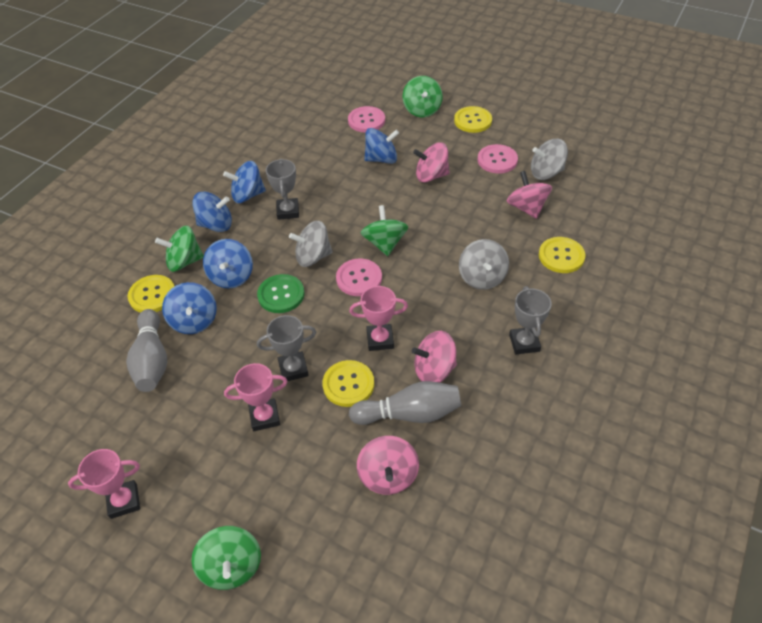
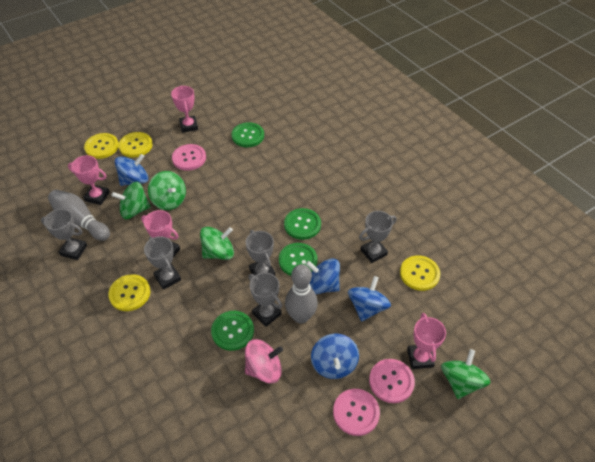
blue spinning top: [162,282,217,334] [192,192,232,232] [203,239,253,289] [223,161,266,203] [364,128,399,164] = 5 -> [115,154,148,186] [306,259,340,294] [311,333,359,379] [348,276,391,322] = 4
green button: [257,274,305,313] = 1 -> [211,311,254,351] [232,122,264,147] [279,243,318,276] [284,208,321,240] = 4
grey spinning top: [289,221,333,267] [459,239,509,290] [531,139,568,180] = 3 -> none = 0
grey trophy: [257,315,316,381] [266,159,299,220] [509,286,552,354] = 3 -> [41,209,87,260] [144,236,181,290] [246,230,275,276] [248,273,282,327] [359,211,396,263] = 5
pink spinning top: [357,436,419,495] [412,331,457,383] [413,142,450,183] [507,171,552,219] = 4 -> [245,339,283,383] = 1
pink trophy: [68,449,140,519] [224,363,288,431] [349,286,408,351] = 3 -> [68,155,110,205] [141,210,180,257] [171,86,198,133] [407,313,446,369] = 4

